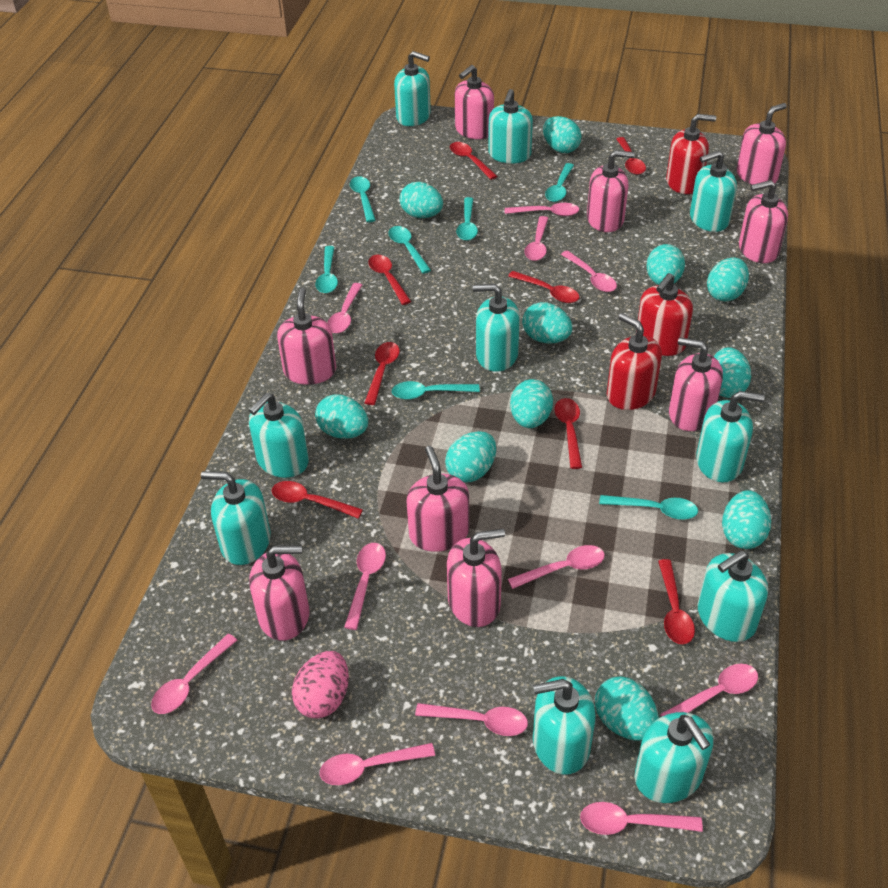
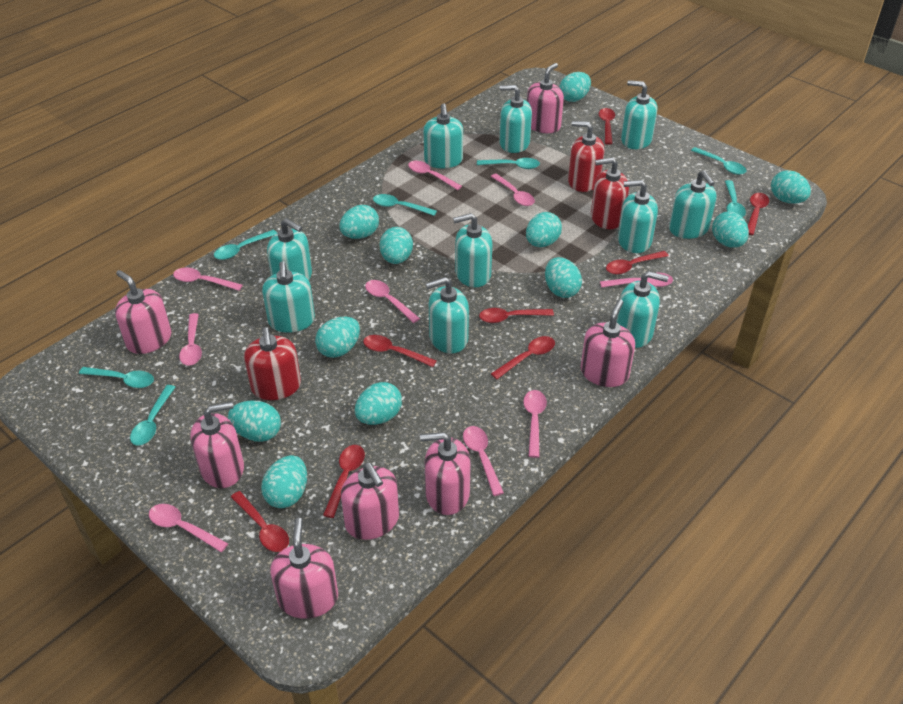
pink egg: [292,651,349,718] = 1 -> none = 0
pink soap dispenser: [249,545,310,641] [277,288,336,385] [406,446,469,552] [447,529,505,627] [455,65,494,139] [587,150,635,232] [669,337,723,431] [736,103,787,185] [739,180,788,263] = 9 -> [115,270,172,354] [190,402,244,488] [270,518,338,619] [341,463,399,540] [420,432,471,515] [527,63,564,133] [581,299,635,387] = 7
pink spoon: [151,634,237,714] [320,743,435,785] [327,283,362,333] [344,543,386,630] [415,703,528,736] [505,203,580,216] [508,545,605,589] [524,216,548,261] [561,251,617,292] [580,802,703,835] [660,664,758,717] = 11 -> [149,504,228,552] [173,267,243,291] [179,313,202,366] [365,280,420,323] [408,161,462,190] [463,426,504,496] [491,173,535,206] [523,390,547,458] [600,273,673,288] = 9

